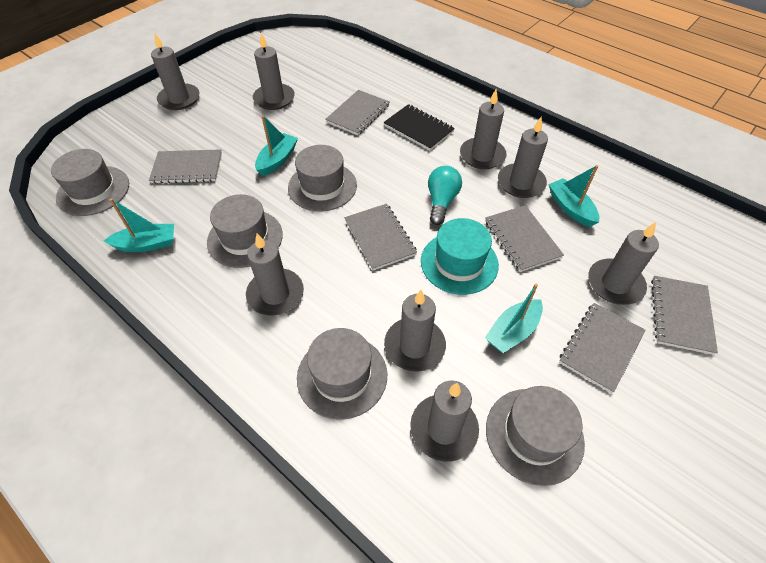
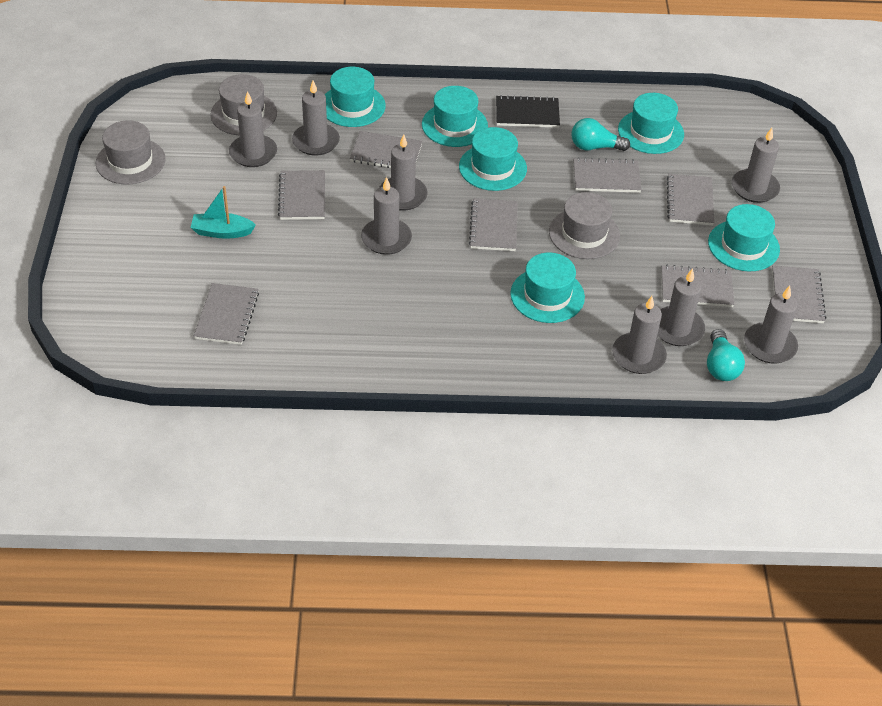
grey hat: [51,149,129,216] [207,194,283,268] [288,145,357,211] [297,328,387,420] [486,386,585,486] = 5 -> [96,120,166,184] [210,74,277,136] [549,192,620,259] = 3
grey notebook: [149,149,222,184] [325,90,390,135] [345,204,417,270] [485,205,564,272] [559,303,645,393] [651,276,718,355] = 6 -> [194,283,259,345] [278,170,325,220] [350,131,422,168] [469,198,518,251] [573,157,642,193] [661,265,734,307] [667,174,714,225] [772,265,826,323] = 8
turquoise boat: [104,198,174,252] [255,115,298,176] [485,284,543,353] [549,165,599,227] = 4 -> [191,186,256,239] = 1
turquoise hat: [421,218,499,295] = 1 -> [325,67,386,127] [422,86,488,147] [459,127,527,191] [510,253,585,323] [618,93,684,154] [708,204,780,271] = 6
turquoise light bulb: [428,166,462,225] = 1 -> [571,118,630,151] [707,329,745,381] = 2

